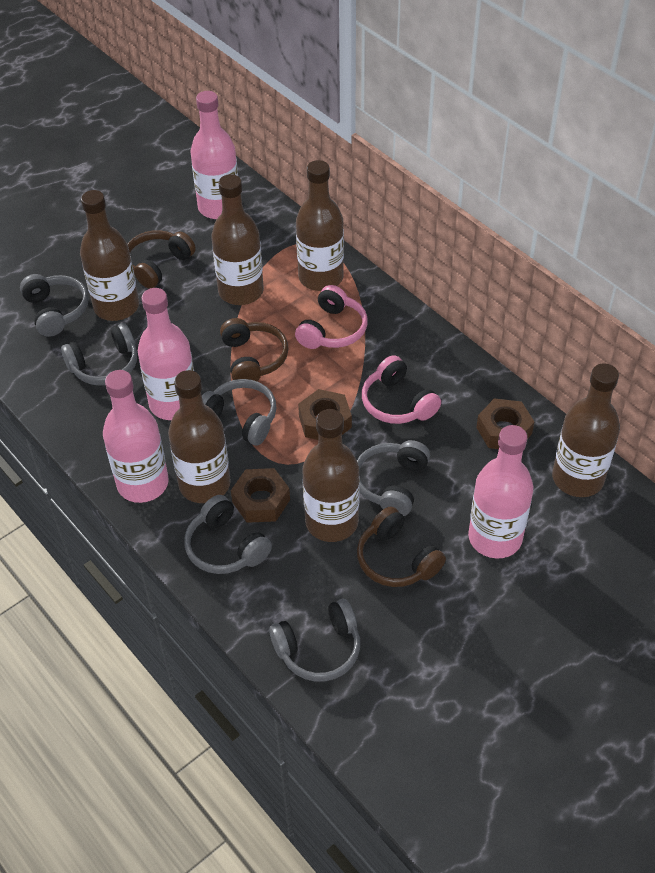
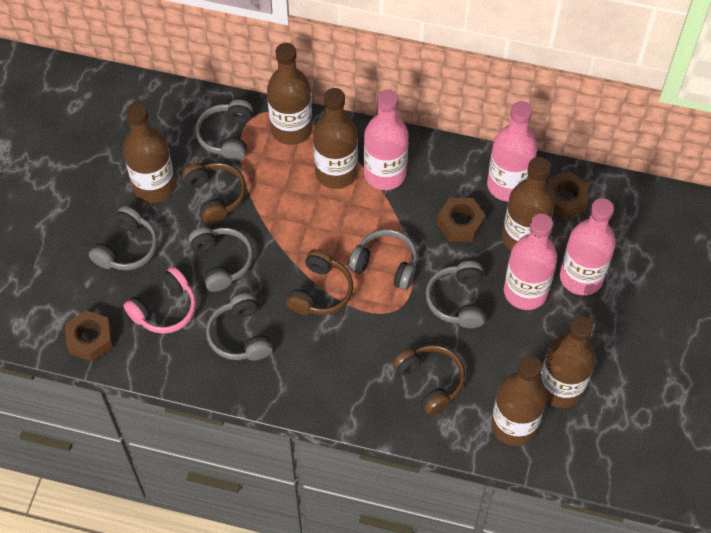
pink headphones: [295,285,368,349] [362,355,441,424] = 2 -> [123,267,196,334] = 1

